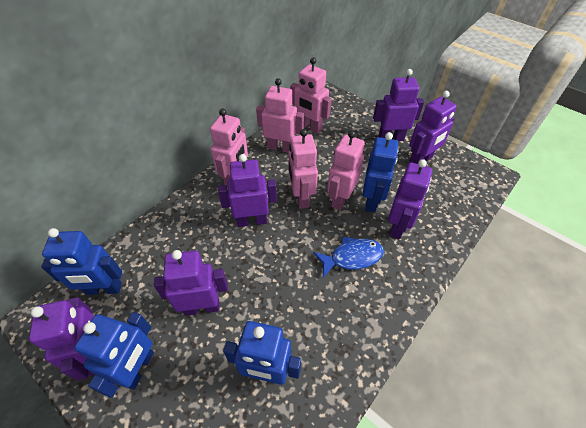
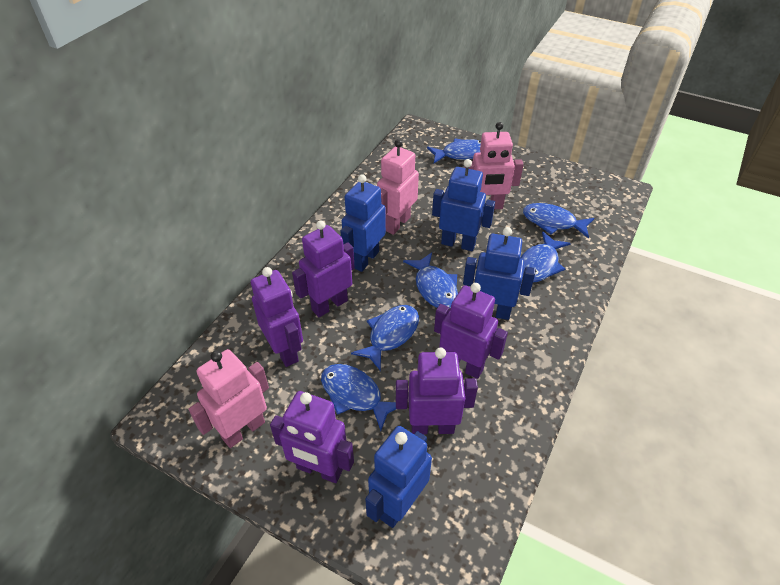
blue fish: [313,236,384,278] = 1 -> [321,364,396,431] [351,305,419,371] [403,252,458,309] [427,138,481,163] [520,231,571,282] [523,203,594,238] = 6
pink robot: [210,109,248,187] [256,78,304,153] [288,129,318,209] [290,57,332,134] [327,130,365,210] = 5 -> [189,349,269,448] [377,139,419,235] [464,122,524,209] = 3
purple robot: [29,297,95,381] [154,250,228,316] [218,154,277,227] [373,69,424,141] [388,159,432,239] [409,91,457,164] = 6 -> [251,267,303,367] [270,391,354,483] [292,220,355,317] [396,347,478,434] [434,283,508,379] = 5

